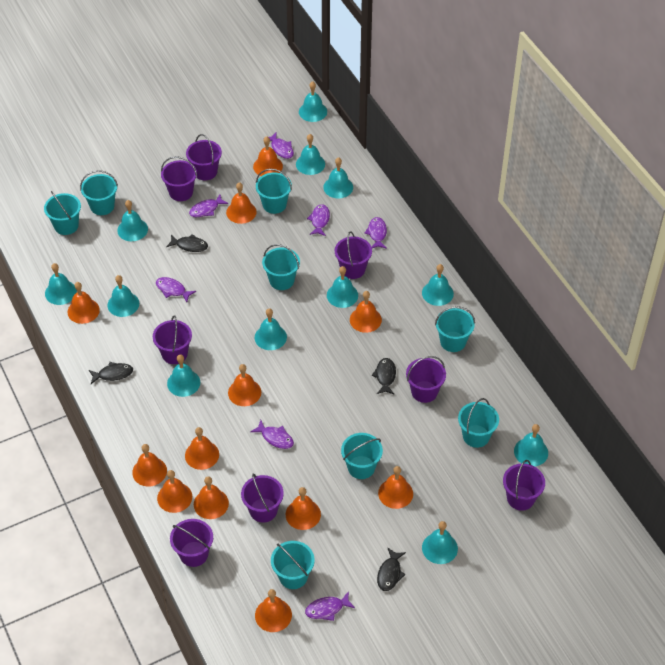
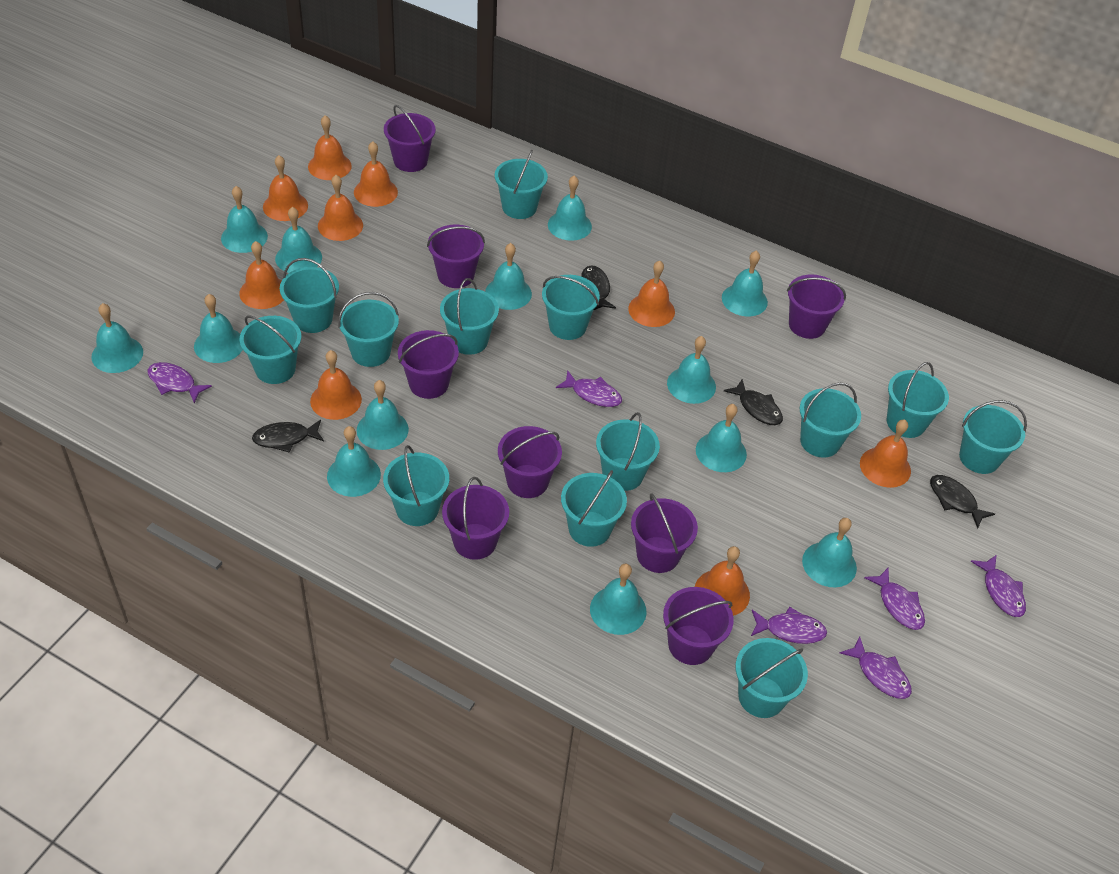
orange bell: [68,282,100,324] [132,444,167,487] [157,470,192,513] [185,427,219,470] [194,476,229,519] [226,182,257,224] [228,364,261,406] [253,136,283,176] [255,589,292,632] [286,487,321,530] [350,291,382,333] [378,466,413,509] = 12 -> [239,241,284,309] [263,155,308,221] [308,115,352,180] [310,350,362,420] [318,175,363,241] [354,141,398,207] [628,261,675,327] [695,546,750,616] [860,419,911,488] = 9
purple fish: [156,277,196,302] [189,194,229,217] [250,420,294,449] [263,132,294,159] [305,591,355,621] [307,204,330,236] [365,217,387,249] = 7 -> [148,362,212,403] [556,370,622,407] [751,607,827,644] [840,636,912,699] [864,568,925,630] [971,555,1026,617] = 6
turquoise bell: [45,263,77,305] [107,275,139,317] [117,200,148,241] [167,354,200,397] [255,308,287,350] [296,134,325,175] [299,81,327,122] [323,157,353,198] [327,266,358,308] [422,264,454,306] [422,521,458,564] [514,424,548,466] = 12 -> [91,303,143,373] [194,294,243,363] [221,186,268,253] [275,207,322,273] [327,426,381,497] [357,380,409,450] [485,243,532,310] [548,175,592,241] [590,564,647,635] [667,336,716,404] [696,404,747,472] [722,250,768,316] [802,518,857,587] = 13
turquoise bucket: [44,191,81,235] [80,170,118,215] [256,169,292,214] [262,244,300,290] [271,541,315,589] [341,433,383,479] [435,306,475,352] [458,398,499,448] = 8 -> [239,316,301,384] [280,258,339,333] [338,292,399,367] [383,445,449,526] [440,278,499,355] [495,150,548,219] [542,275,600,340] [561,470,627,547] [596,412,660,491] [736,638,808,718] [800,382,861,458] [887,362,949,438] [959,400,1027,474] = 13

